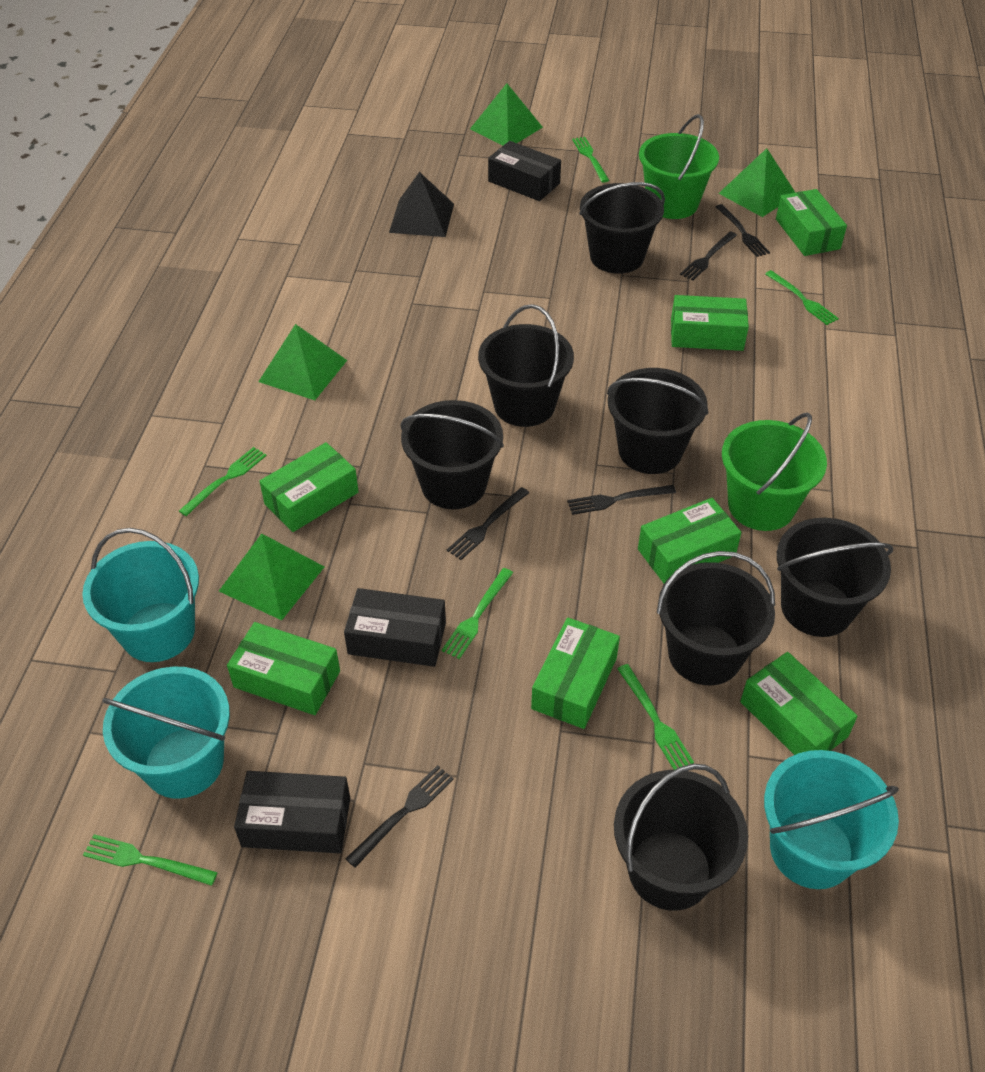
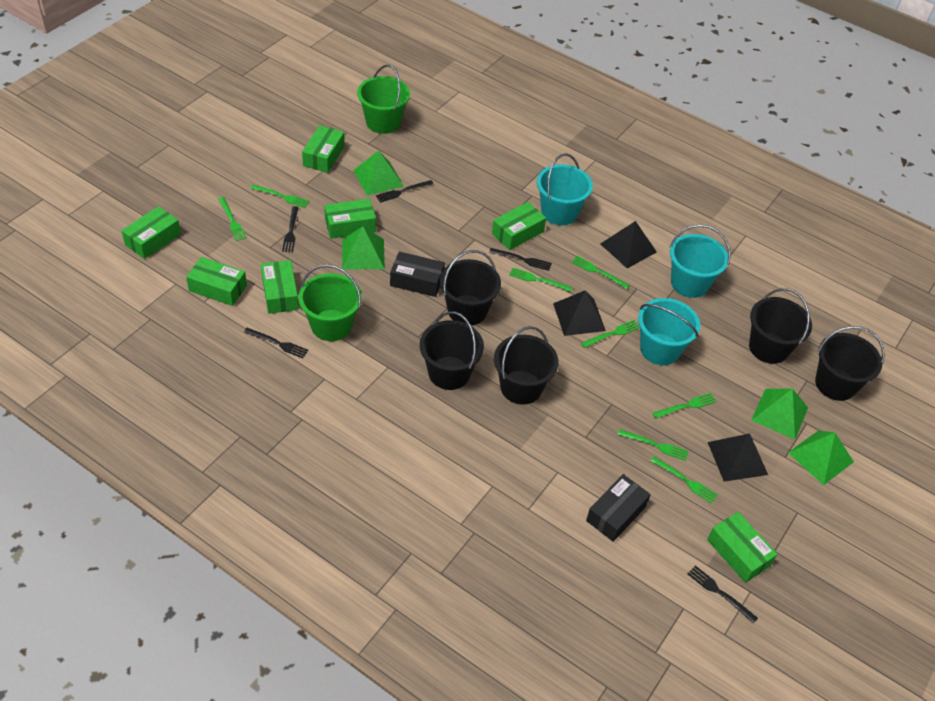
black box: [234,771,350,853] [344,588,446,667] [488,141,561,201] = 3 -> [390,252,445,297] [586,474,651,542] = 2
black bucket: [400,400,504,509] [478,304,574,427] [579,182,665,274] [607,368,708,474] [614,764,748,911] [657,551,775,685] [777,518,893,637] = 7 -> [420,311,484,390] [440,250,501,326] [494,326,559,405] [749,288,812,364] [815,326,885,401] = 5
black pyramid: [389,172,454,237] = 1 -> [553,290,606,336] [601,221,657,268] [708,433,768,482] = 3
green fork: [83,834,218,886] [179,447,267,516] [442,568,513,659] [572,137,610,182] [617,664,694,770] [765,270,839,325] = 6 -> [218,197,247,241] [250,185,310,208] [509,268,573,292] [571,256,630,289] [581,320,640,348] [617,429,688,461] [651,456,718,504] [652,393,717,419] = 8

